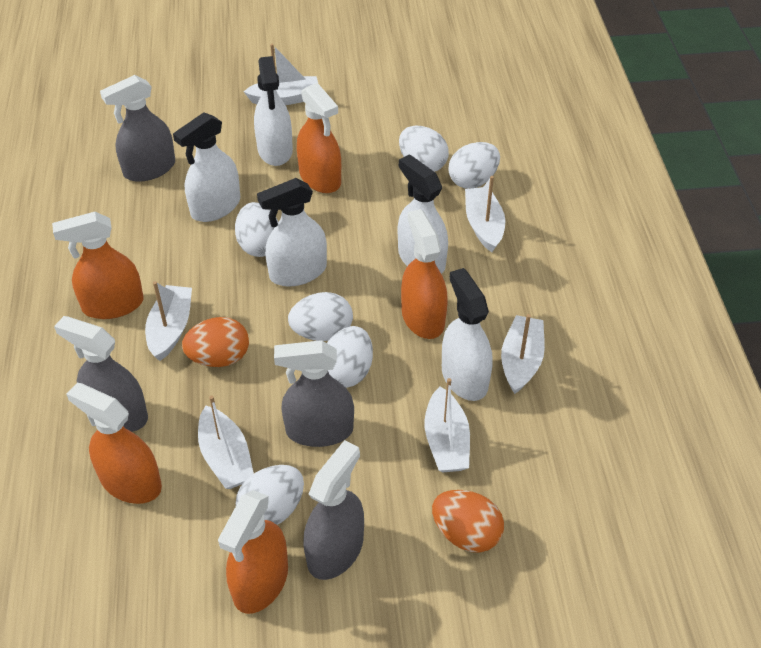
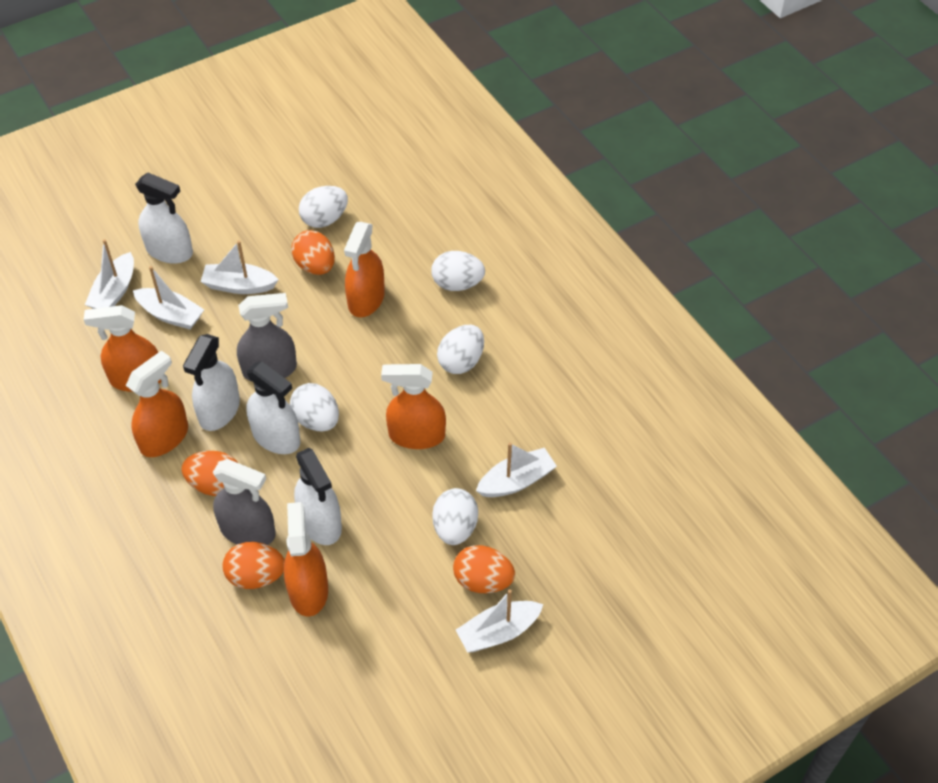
grey spray bottle: [54,316,148,432] [100,75,175,182] [274,340,354,447] [304,440,364,580] = 4 -> [213,459,276,545] [237,293,297,381] = 2
orange egg: [182,317,249,367] [432,490,504,552] = 2 -> [181,451,238,496] [222,542,285,589] [291,230,335,275] [453,545,515,593] = 4
white boat: [145,281,192,361] [198,395,254,489] [244,44,318,105] [425,378,470,473] [465,176,505,252] [501,314,545,394] = 6 -> [85,239,134,309] [133,266,205,329] [201,240,279,294] [456,589,543,653] [476,442,557,497] = 5
white egg: [235,202,279,257] [236,465,304,525] [288,292,353,341] [327,326,373,388] [399,126,449,172] [448,142,500,189] = 6 -> [290,383,339,431] [299,186,348,228] [431,251,485,291] [432,488,478,545] [437,325,484,374] = 5
white spray bottle: [173,112,240,222] [254,56,293,166] [257,178,327,286] [398,154,448,274] [442,268,493,401] = 5 -> [135,173,193,264] [183,334,240,431] [246,361,300,454] [294,448,342,545] = 4

